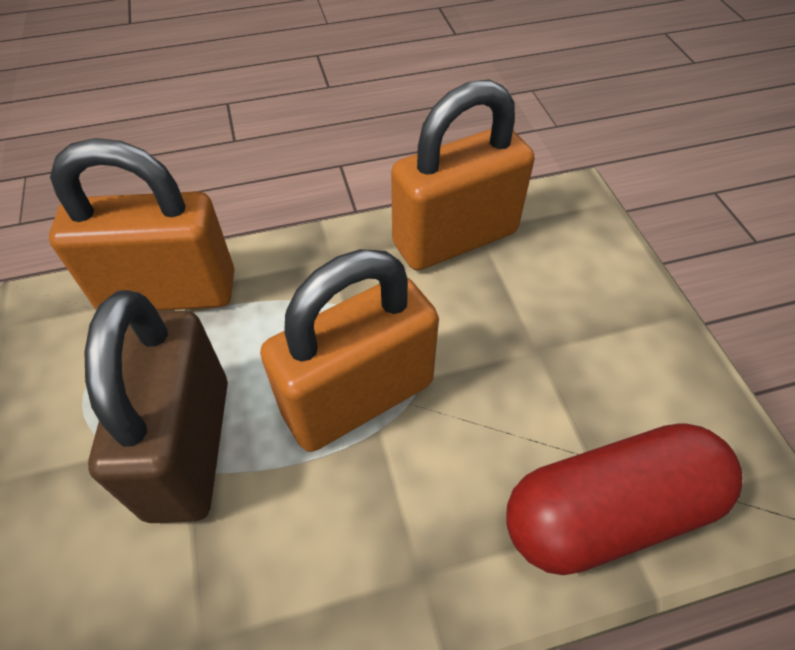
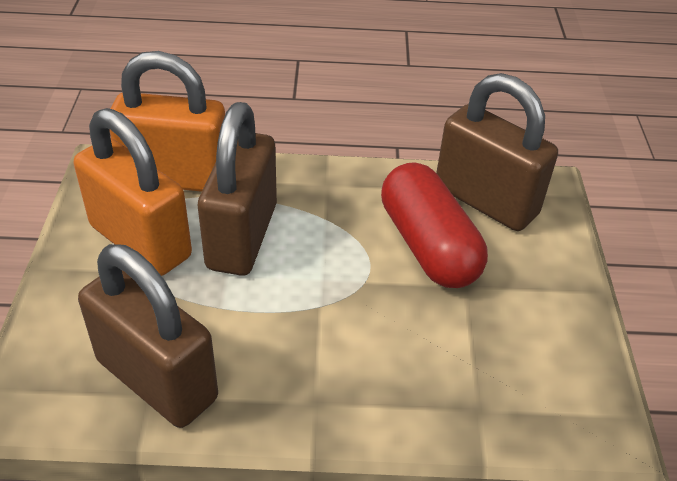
brown padlock: [85,290,228,523] = 1 -> [78,244,218,428] [198,102,277,276] [436,73,558,231] = 3
orange padlock: [49,138,234,311] [260,249,439,452] [391,80,535,270] = 3 -> [73,108,192,276] [109,51,225,192] = 2

